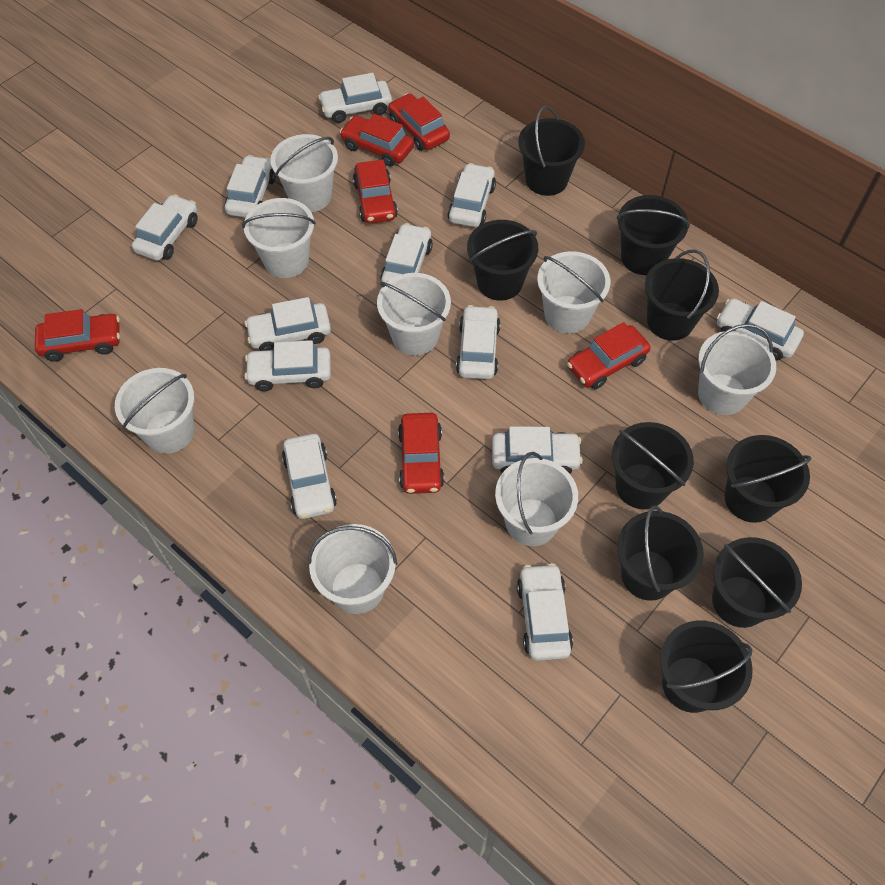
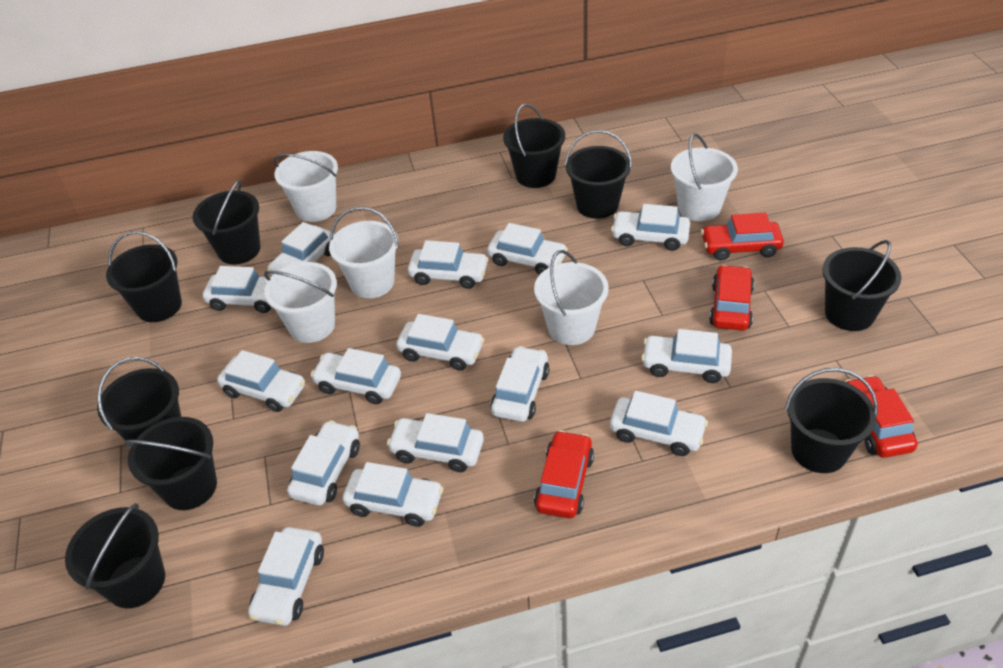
red car: [35,309,120,362] [340,114,414,166] [353,159,398,224] [388,93,450,151] [398,413,444,494] [567,322,651,389] = 6 -> [534,430,594,518] [701,213,784,261] [709,265,754,331] [845,375,918,458] = 4
white bucket: [115,368,194,454] [242,198,316,278] [270,134,338,212] [308,524,397,614] [377,273,451,355] [495,452,578,546] [537,251,610,333] [698,324,776,415] = 8 -> [264,262,337,343] [274,151,338,222] [329,206,399,298] [534,250,609,345] [671,133,738,221] = 5
white car: [132,194,198,261] [225,155,276,218] [244,340,331,391] [245,297,331,351] [282,434,337,519] [318,73,392,123] [380,223,433,283] [448,163,496,227] [456,305,501,379] [492,426,583,474] [517,563,573,661] [717,298,804,361] = 12 -> [203,266,271,313] [217,350,305,412] [248,527,324,626] [267,222,335,276] [287,420,360,505] [310,348,401,404] [343,462,443,527] [387,413,484,472] [396,314,484,371] [408,240,489,289] [487,223,568,275] [490,346,550,422] [610,391,708,456] [611,204,690,251] [641,329,732,383] = 15

